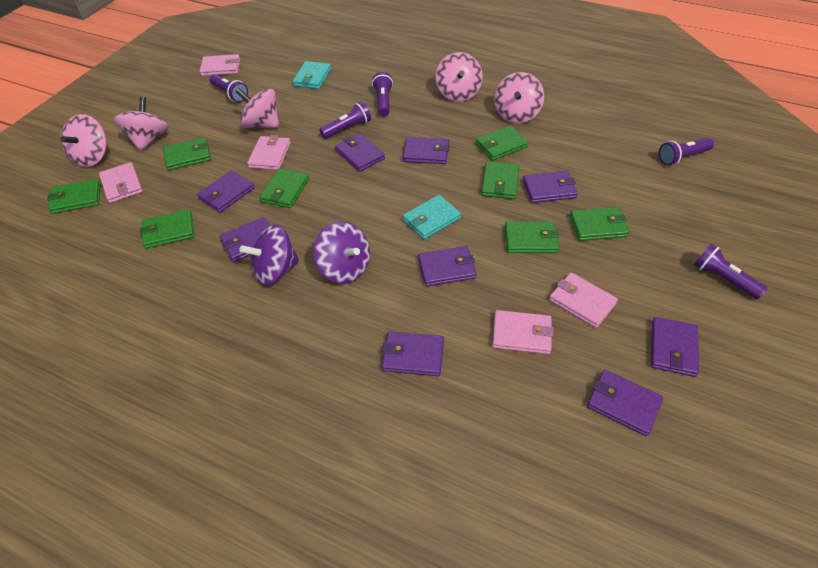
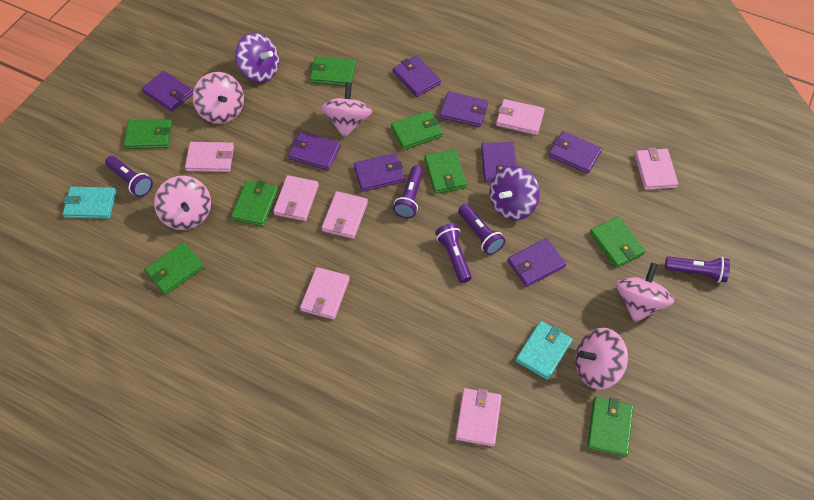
pink wallet: [99,162,143,203] [199,54,240,76] [247,135,291,170] [492,310,553,354] [549,273,618,328] = 5 -> [185,142,234,172] [273,175,319,221] [300,267,350,320] [321,191,368,239] [455,388,502,447] [496,99,545,135] [635,147,678,190] = 7
purple wallet: [197,170,254,213] [219,217,270,262] [335,134,385,172] [382,331,444,376] [403,137,449,164] [418,246,477,287] [523,171,578,203] [587,370,663,436] [651,317,699,377] = 9 -> [142,71,193,112] [288,132,341,170] [354,153,405,192] [393,55,441,97] [440,91,488,127] [481,142,516,182] [507,238,566,287] [549,131,602,174] = 8

